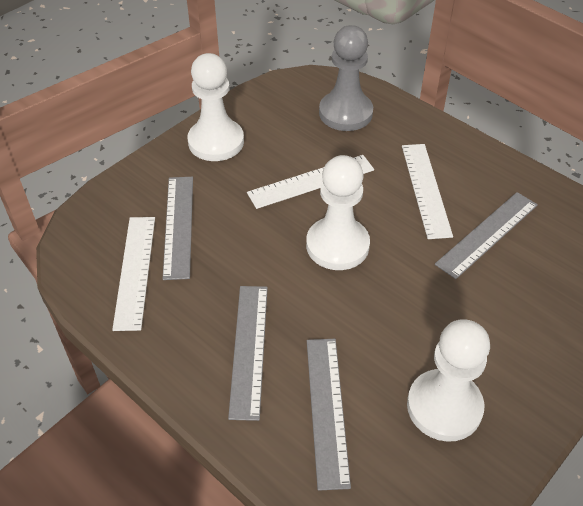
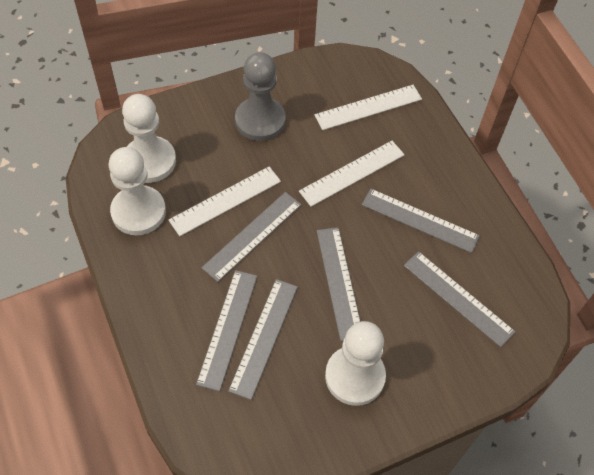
grey ruler: [163,177,193,280] [228,286,268,421] [307,339,351,491] [435,192,538,279] = 4 -> [196,270,258,391] [201,192,302,282] [228,279,298,400] [317,227,361,341] [362,189,480,253] [404,251,516,347] = 6

